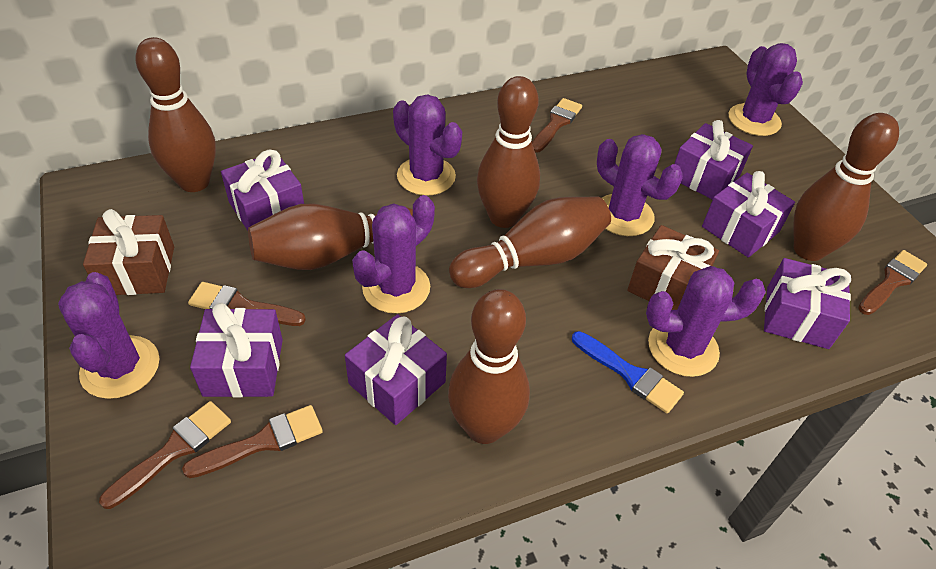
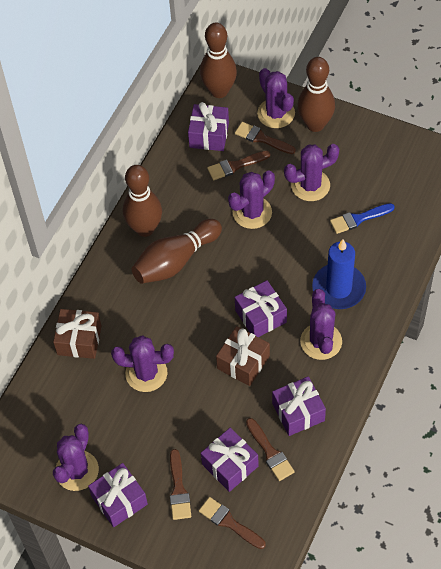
blue candle: none = 0 -> [312,239,366,309] = 1
brown bowling pin: [135,37,216,192] [248,204,413,270] [448,289,530,444] [449,196,611,288] [477,76,540,228] [793,113,899,261] = 6 -> [123,165,162,237] [131,219,222,284] [200,22,237,98] [297,57,335,132] = 4
purple gift: [190,303,283,397] [221,150,304,231] [345,314,447,425] [674,120,753,200] [702,171,795,258] [764,258,851,349] = 6 -> [88,463,148,527] [188,102,229,151] [201,428,259,492] [235,280,287,337] [272,376,326,436] = 5

